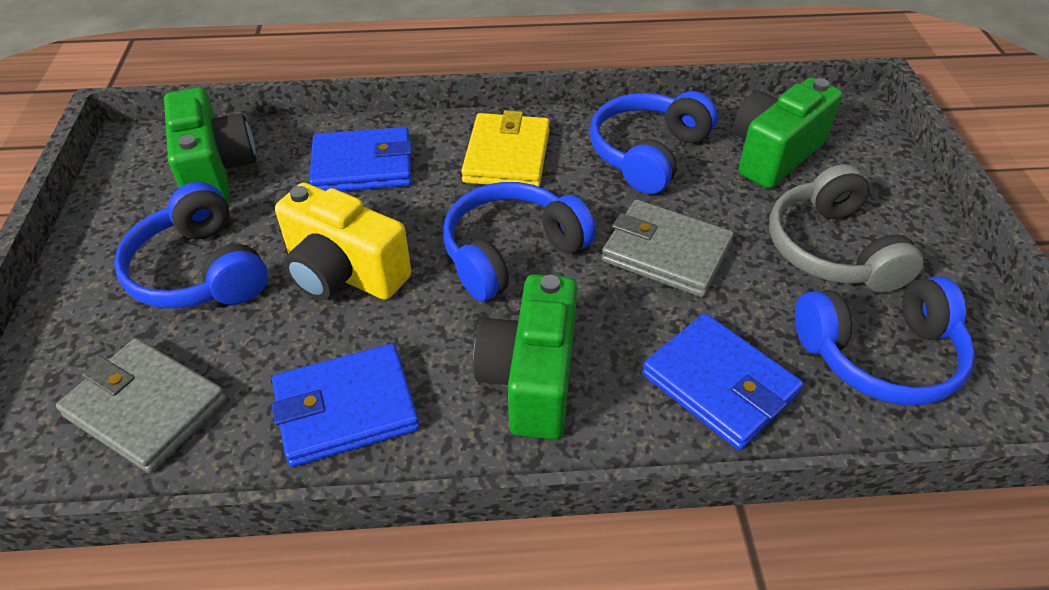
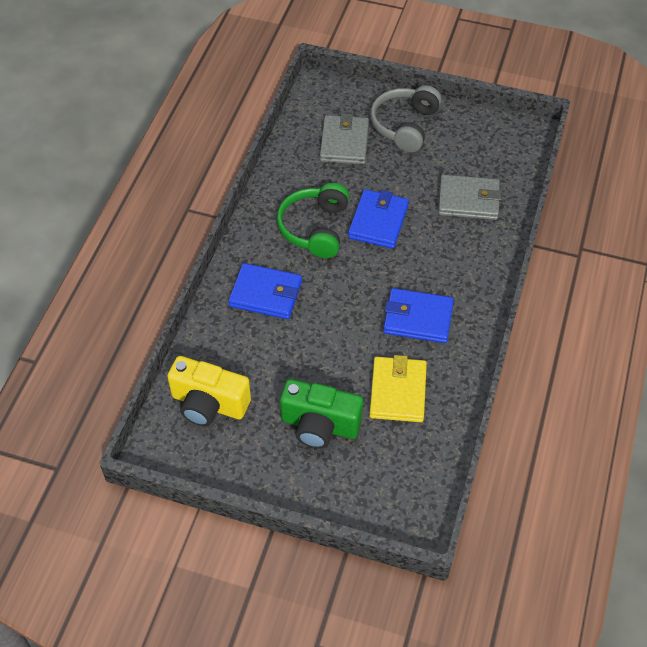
blue headphones: [114,182,268,309] [443,182,596,301] [590,91,718,194] [795,276,975,405] = 4 -> none = 0
green camera: [164,87,256,202] [473,274,578,440] [733,78,842,189] = 3 -> [280,379,363,449] = 1
green headphones: none = 0 -> [277,183,350,258] = 1

